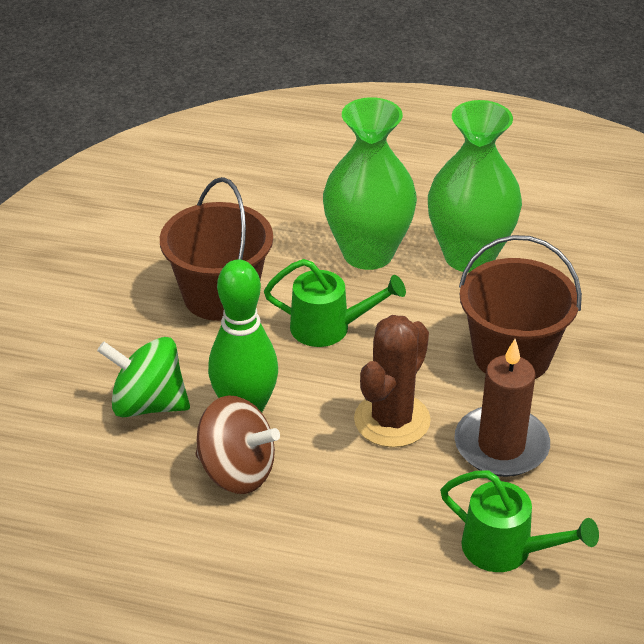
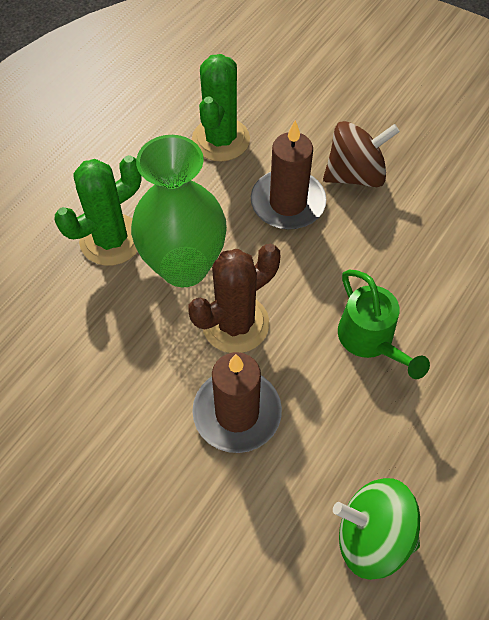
brown bucket: [160,177,273,321] [459,235,582,379] = 2 -> none = 0
brown candle: [454,339,550,477] = 1 -> [192,352,282,453] [251,120,327,230] = 2
green bowling pin: [208,260,278,412] = 1 -> none = 0
green cactus: none = 0 -> [54,155,142,266] [192,54,250,162] = 2
green vase: [323,97,417,270] [428,100,522,273] = 2 -> [131,135,227,287] = 1
green watering can: [264,259,406,347] [440,470,599,572] = 2 -> [338,270,430,379] = 1

